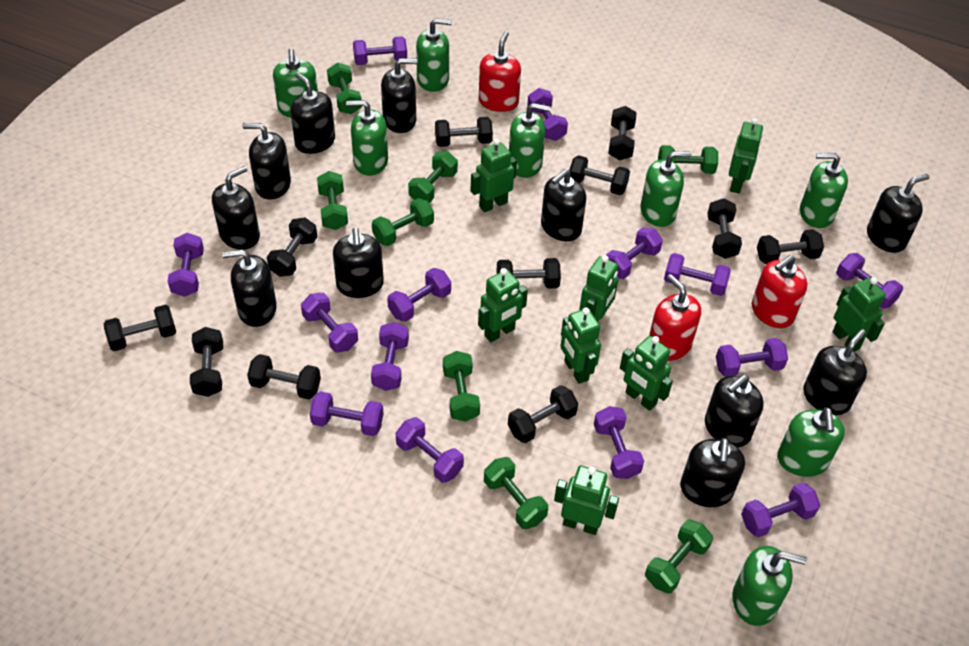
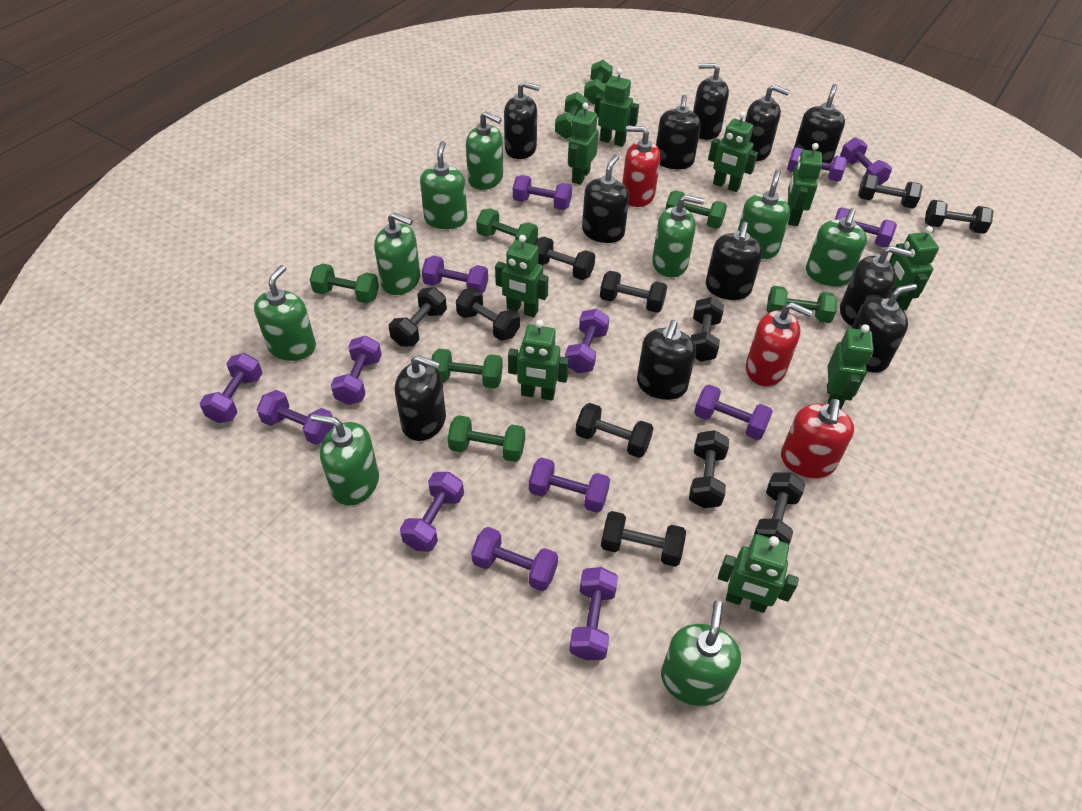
green robot: [471,138,517,213] [478,268,528,342] [554,465,619,535] [560,308,601,384] [579,255,619,321] [620,336,673,411] [729,118,763,194] [833,277,886,352] = 8 -> [495,235,548,317] [508,320,569,401] [568,103,598,185] [594,68,639,147] [708,112,758,192] [718,534,799,613] [788,143,822,226] [827,324,874,409] [889,226,939,311] = 9
green soap dispenser: [273,49,318,118] [346,100,388,176] [416,18,452,92] [509,103,551,178] [640,151,691,227] [732,546,807,626] [777,407,845,477] [800,153,848,228] = 8 -> [254,265,316,361] [311,414,379,506] [374,212,420,295] [420,141,467,229] [466,111,503,190] [652,195,704,277] [661,600,741,706] [738,170,791,259] [806,208,867,287] = 9

